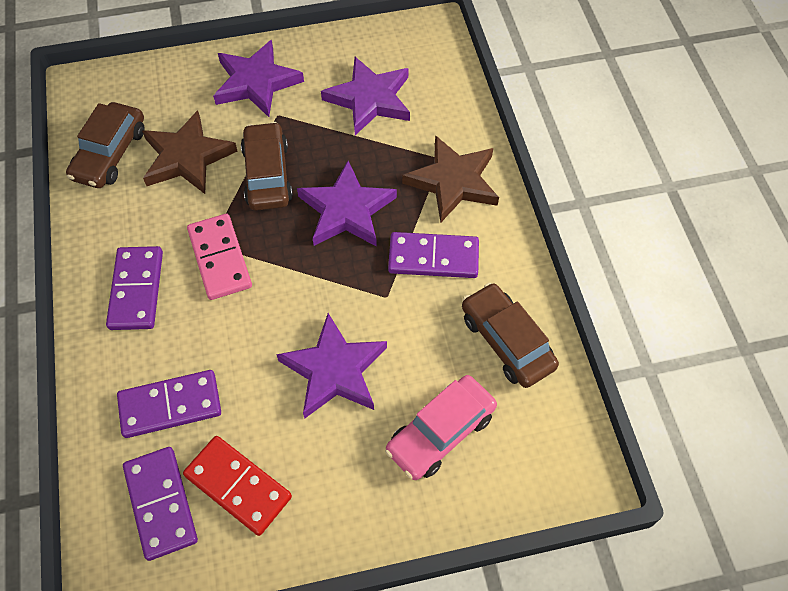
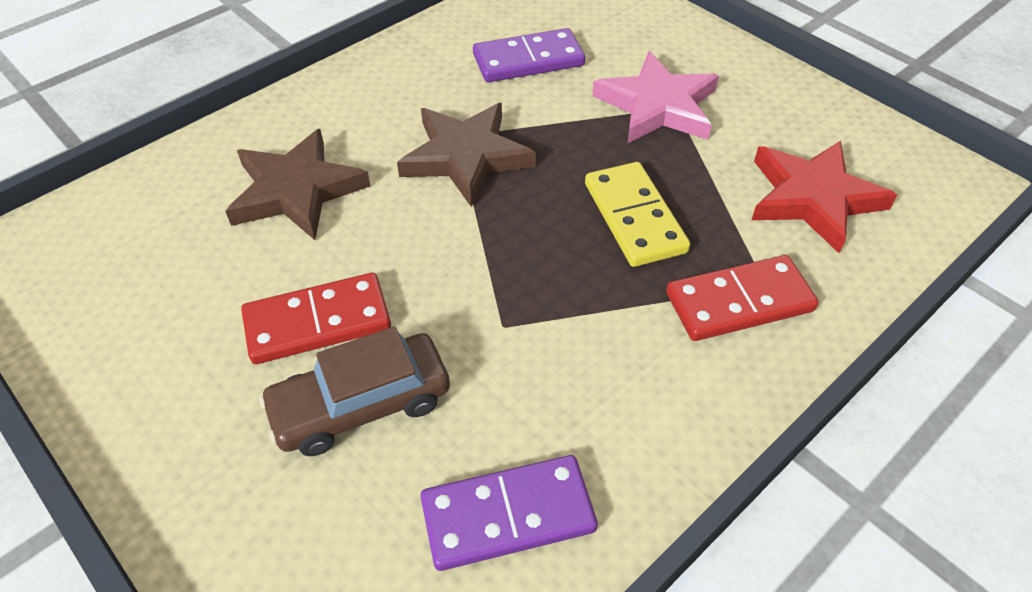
brown car: [66,102,145,188] [241,122,293,211] [462,283,559,388] = 3 -> [259,326,450,456] = 1
pink car: [385,375,497,480] = 1 -> none = 0
pink domino: [187,214,252,300] = 1 -> none = 0
pink star: none = 0 -> [592,51,719,144] = 1
purple domino: [106,246,163,330] [117,370,221,438] [123,447,198,561] [388,232,479,278] = 4 -> [420,455,598,571] [473,28,585,82] = 2
purple star: [213,40,304,117] [276,313,387,419] [297,161,397,247] [321,57,410,135] = 4 -> none = 0
red domino: [183,436,292,536] = 1 -> [241,273,391,364] [666,255,819,341] = 2
red star: none = 0 -> [752,141,897,253] = 1
yellow domino: none = 0 -> [585,162,690,267] = 1

